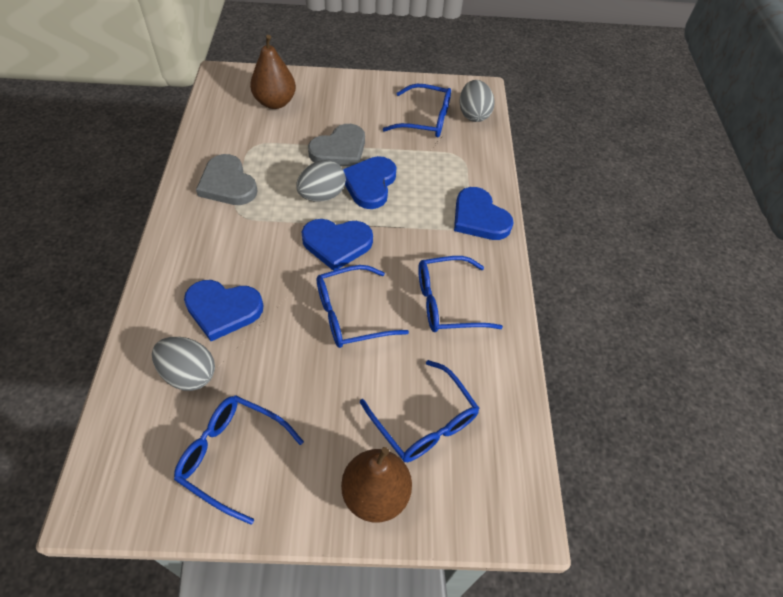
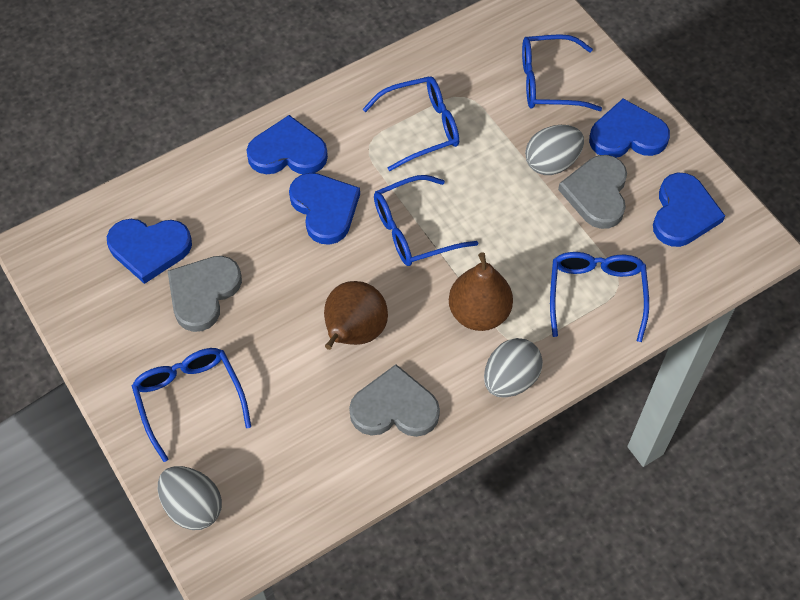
blue heart: [184,280,264,341] [302,219,373,271] [343,156,397,209] [454,187,514,240] = 4 -> [107,219,192,284] [247,115,328,174] [289,173,360,245] [589,99,670,158] [653,173,725,247] = 5
grey heart: [196,154,258,205] [308,124,365,166] = 2 -> [168,256,242,332] [349,364,440,437] [558,155,627,229] = 3

